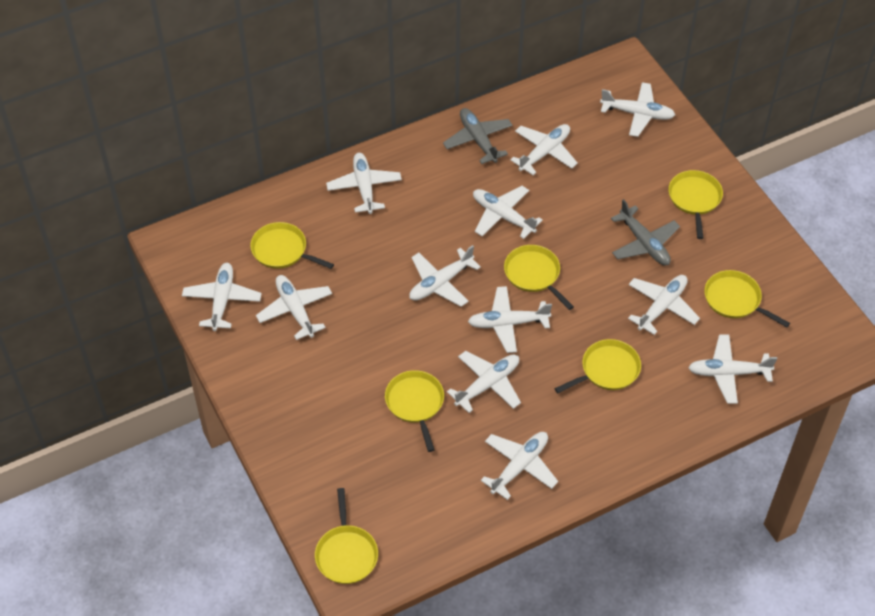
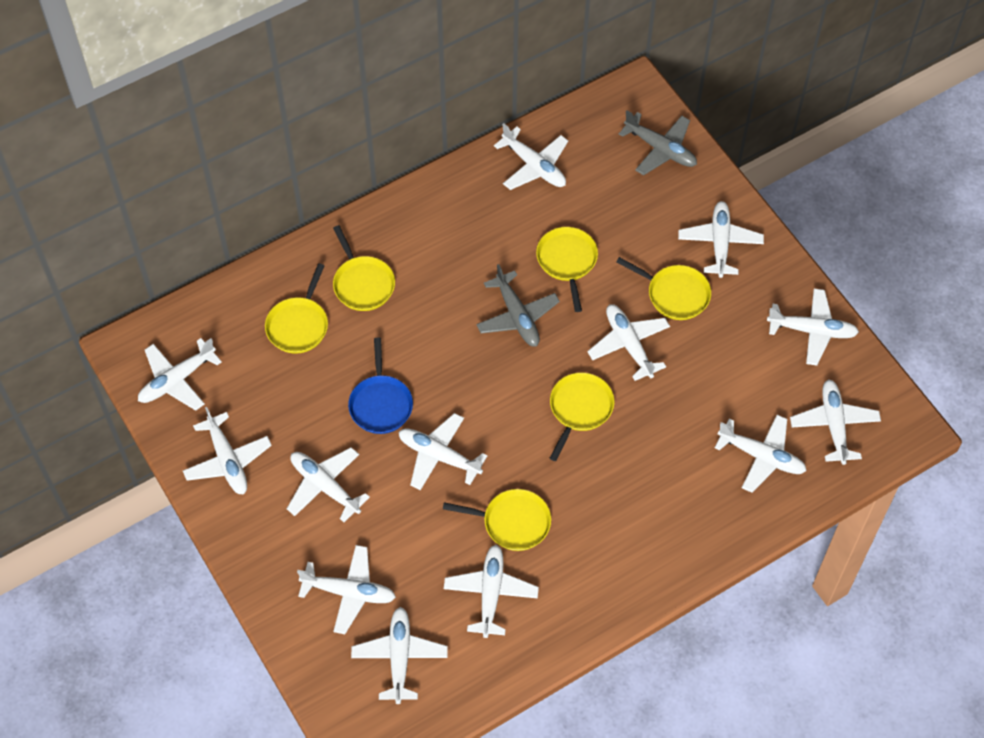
blue pan: none = 0 -> [348,337,413,434] = 1
white plane: [182,263,262,331] [256,275,332,340] [326,153,402,214] [409,245,481,307] [447,351,521,413] [468,286,552,353] [473,186,543,239] [481,432,558,500] [510,124,578,175] [600,82,675,137] [628,275,700,335] [688,334,777,404] = 12 -> [138,338,222,410] [183,407,272,495] [287,447,370,522] [297,545,396,634] [351,607,448,704] [399,413,487,490] [444,545,539,638] [494,123,568,190] [587,304,670,381] [678,201,764,278] [715,415,806,493] [767,289,859,366] [790,379,881,465] = 13
yellow pan: [250,222,334,269] [315,488,378,584] [385,370,444,452] [504,245,574,310] [554,339,641,393] [668,170,723,239] [704,270,790,327] = 7 -> [265,263,328,354] [333,225,395,311] [443,489,551,551] [536,227,598,312] [550,373,614,461] [616,257,711,320] = 6

